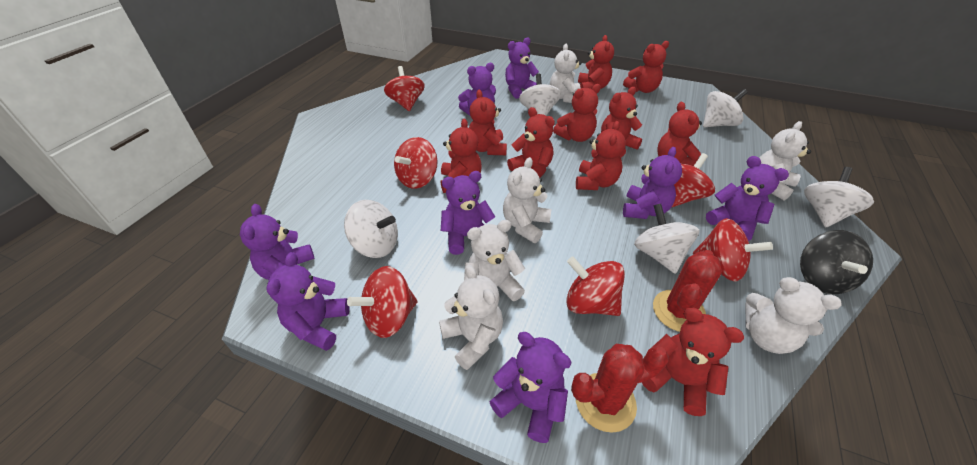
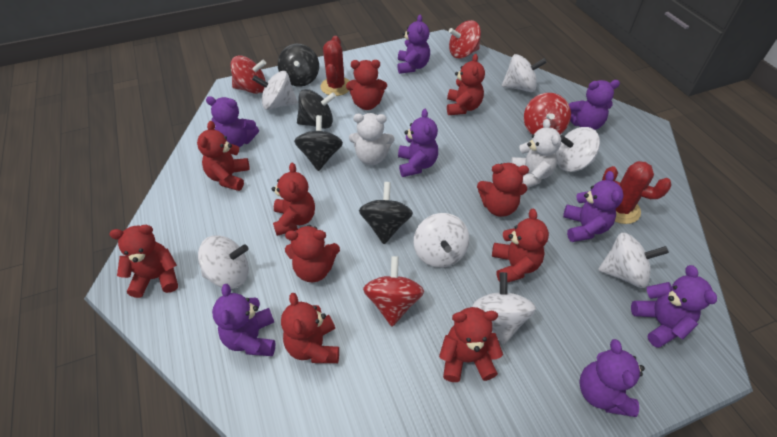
black spinning top: [800,230,873,294] = 1 -> [278,44,319,87] [294,115,343,171] [297,89,336,129] [359,182,413,244] = 4
red spinning top: [347,266,418,338] [384,66,425,111] [394,137,438,189] [566,256,625,316] [672,153,715,207] [693,218,773,282] = 6 -> [230,55,266,94] [363,256,424,326] [449,20,481,58] [524,93,571,135] = 4
white spinning top: [344,200,398,258] [519,73,561,115] [634,204,699,274] [703,89,748,127] [804,167,874,227] = 5 -> [198,235,249,289] [252,71,298,110] [414,213,470,268] [472,272,536,345] [502,54,547,92] [556,127,600,172] [598,232,669,288] = 7
white teddy bear: [439,265,503,370] [464,220,525,301] [503,157,552,243] [550,44,581,103] [745,277,842,354] [759,121,811,200] = 6 -> [349,113,394,165] [510,119,561,188] = 2

